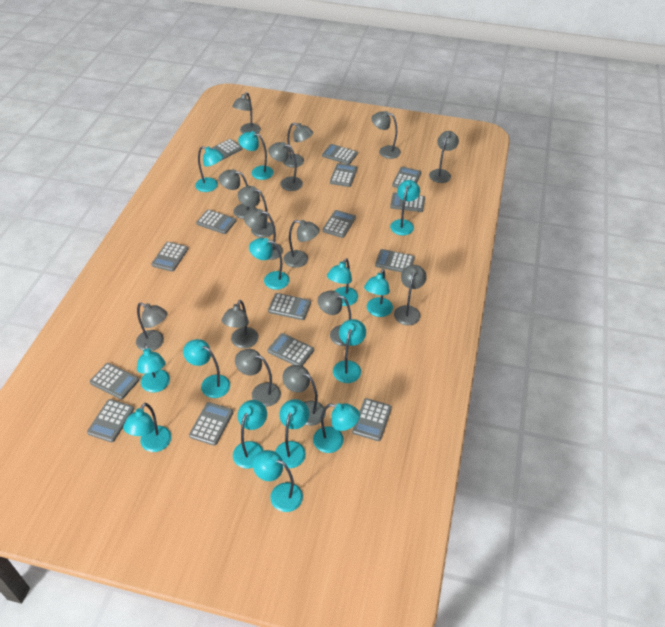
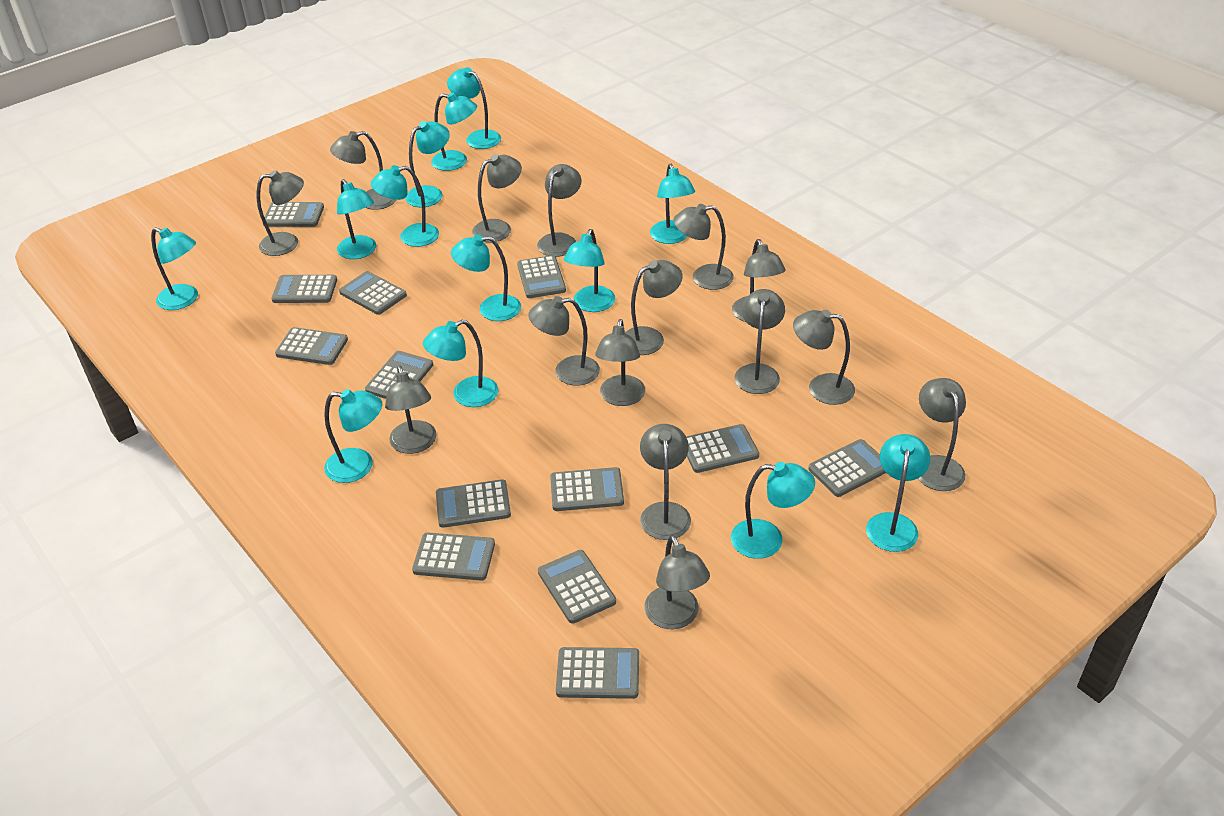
grey calculator: [87,399,134,442] [90,363,139,399] [151,242,188,272] [189,402,233,446] [196,209,236,234] [211,139,243,161] [268,293,311,320] [268,333,314,366] [322,144,358,165] [322,210,356,238] [330,163,357,187] [352,398,392,441] [375,249,415,272] [390,192,425,212] [392,167,421,188] = 15 -> [263,202,324,227] [271,275,337,303] [275,327,348,365] [339,271,407,315] [365,351,433,399] [412,532,495,581] [436,479,511,528] [517,255,566,298] [538,550,616,624] [550,467,624,511] [556,647,639,699] [686,424,759,473] [808,439,886,497] = 13
turquoise lamp: [123,403,172,452] [137,343,170,393] [183,339,230,398] [195,146,224,192] [233,400,267,469] [238,131,274,180] [249,238,290,290] [253,450,303,512] [275,399,309,468] [313,403,360,453] [327,258,358,306] [333,319,366,383] [364,269,393,317] [390,180,420,235] = 14 -> [151,227,198,310] [324,389,382,483] [337,179,376,259] [371,165,439,247] [405,121,450,207] [423,320,498,407] [431,92,477,171] [447,67,501,149] [451,235,521,321] [564,229,615,312] [650,163,695,244] [731,462,815,559] [866,434,930,552] = 13

